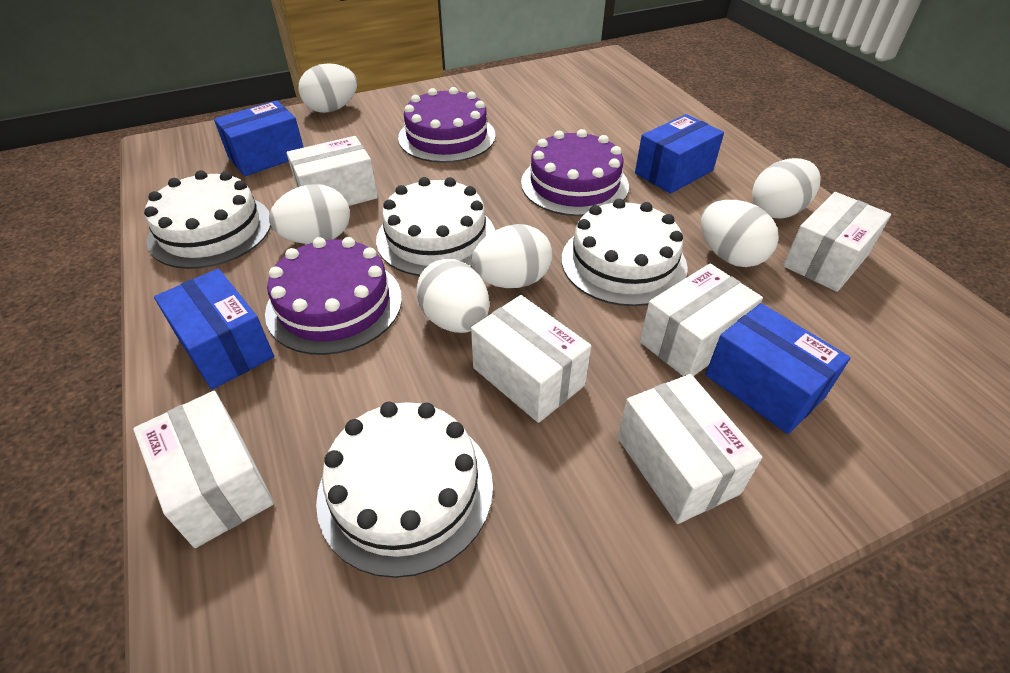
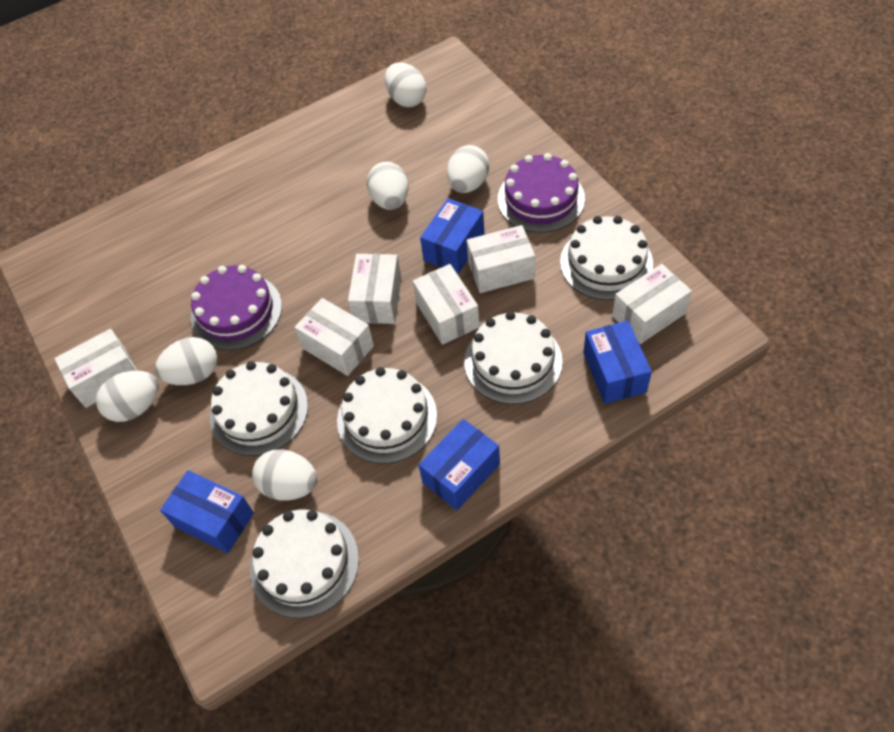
purple cake: [265,237,402,355] [398,87,496,163] [521,129,629,216] = 3 -> [191,265,282,350] [498,153,585,233] = 2
white cake: [144,170,271,269] [316,402,493,578] [376,177,495,276] [561,199,688,306] = 4 -> [210,361,308,456] [250,509,359,618] [337,367,437,464] [464,311,563,404] [560,216,653,300] = 5

